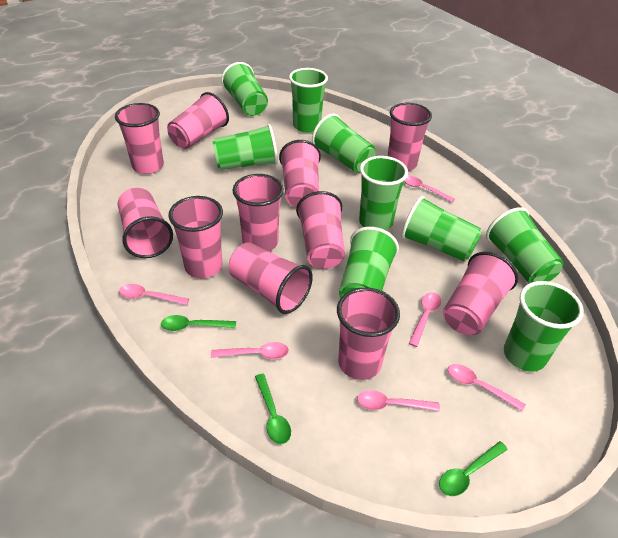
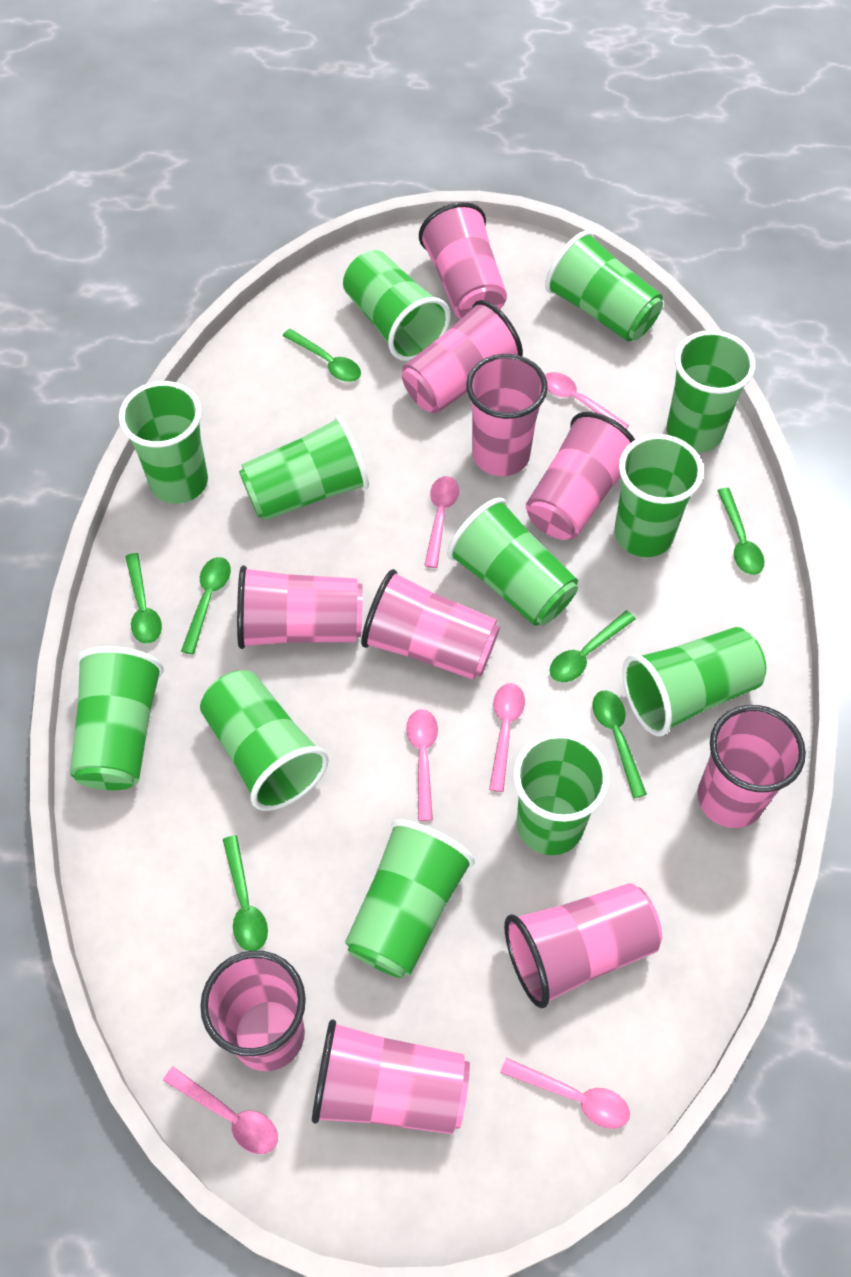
green cup: [213,124,278,170] [221,62,268,116] [289,68,328,133] [312,114,376,173] [339,227,399,297] [359,156,408,230] [401,196,482,261] [486,207,563,283] [504,281,584,372] = 9 -> [70,646,164,790] [119,381,208,504] [200,670,329,811] [239,416,369,521] [343,250,451,361] [345,819,475,978] [447,498,578,626] [513,732,610,855] [545,231,663,342] [614,434,704,557] [622,627,766,736] [667,330,755,453] = 12
green spoon: [161,315,236,331] [255,374,291,444] [439,441,508,496] = 3 -> [125,553,162,644] [181,557,231,654] [223,835,268,951] [282,329,361,382] [550,611,636,682] [593,691,647,798] [717,488,764,575] = 7
pink cup: [115,103,164,174] [118,188,173,258] [167,92,229,149] [168,196,223,278] [229,242,313,314] [233,174,284,251] [279,140,321,207] [296,191,345,269] [337,287,400,380] [388,103,432,171] [443,252,518,335] = 11 -> [200,950,306,1071] [237,565,363,649] [312,1019,470,1134] [361,569,500,680] [402,300,523,413] [419,202,507,319] [466,354,548,476] [504,883,662,1008] [526,412,635,540] [698,705,806,828] = 10

